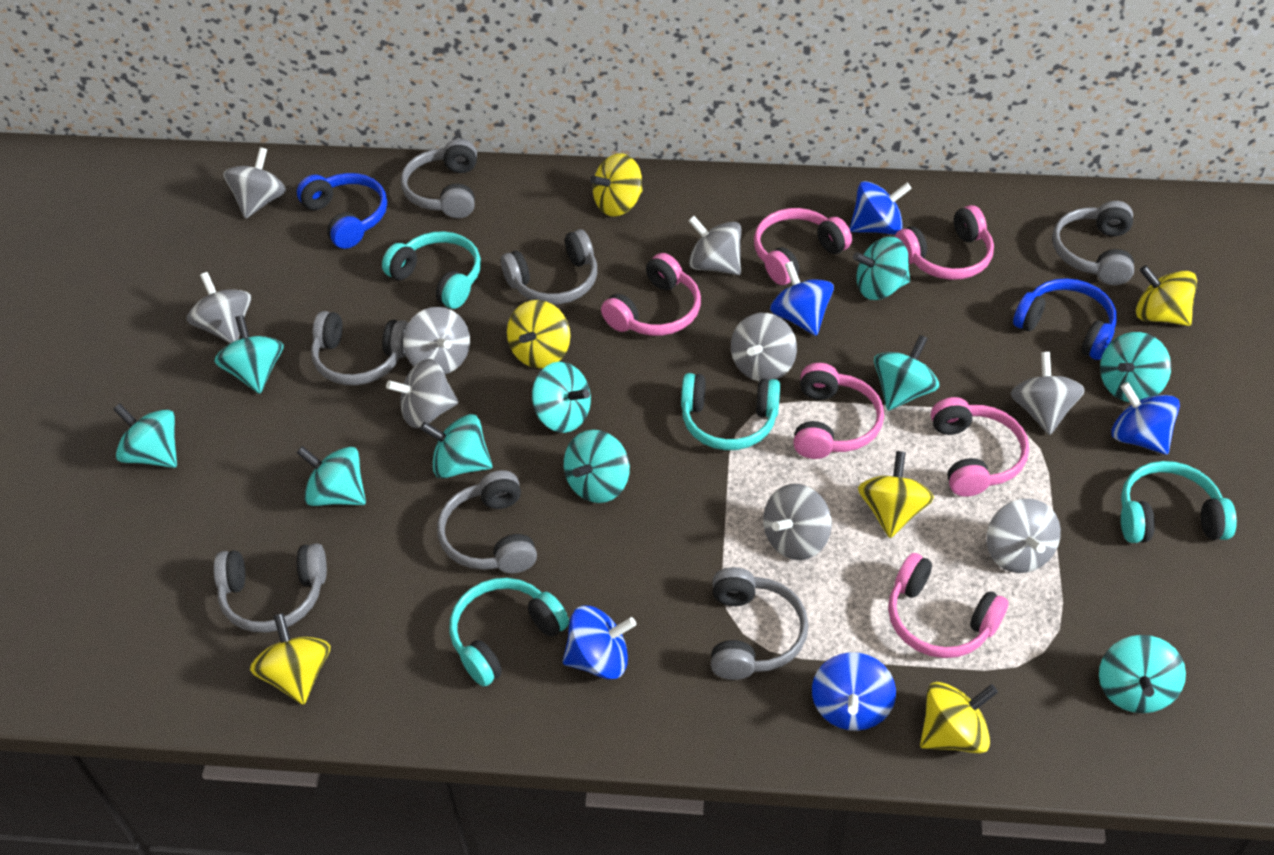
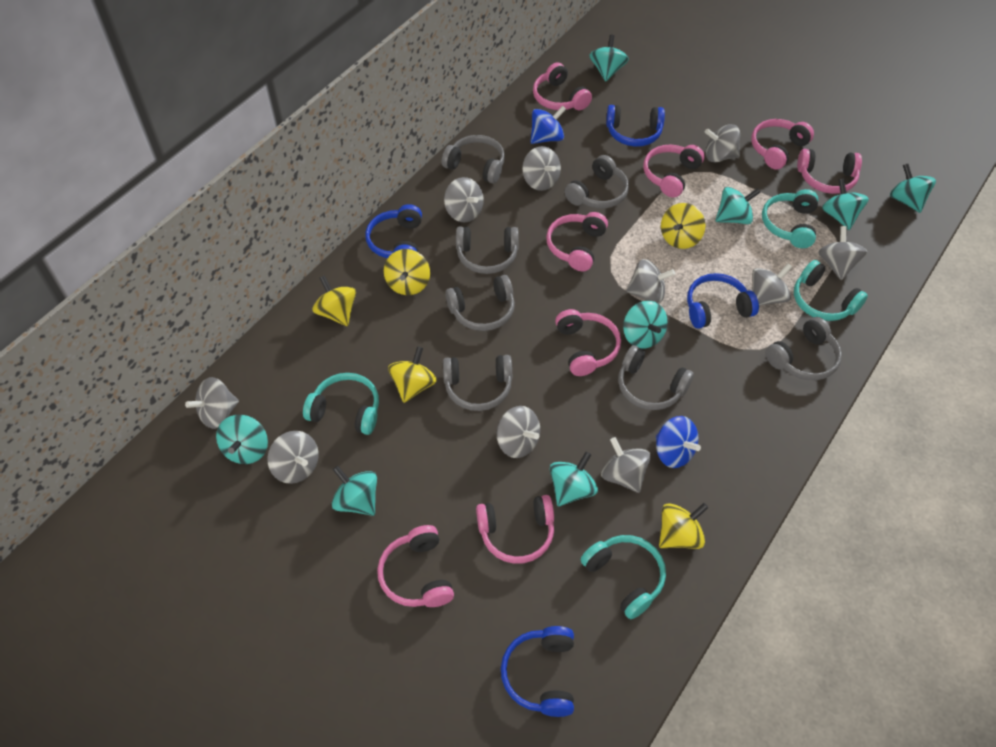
blue headphones: [297,173,387,249] [1013,278,1117,360] = 2 -> [365,204,422,258] [501,626,574,717] [606,105,665,147] [687,273,759,329] = 4
blue spinning top: [563,606,636,679] [770,261,834,336] [812,652,896,731] [850,181,912,235] [1111,382,1180,455] = 5 -> [531,106,566,144] [656,416,701,468] = 2
grey spinning top: [187,272,251,343] [223,147,286,219] [386,359,459,428] [403,307,470,374] [688,216,741,275] [731,313,797,381] [763,484,832,560] [987,499,1061,573] [1011,352,1085,435] = 9 -> [185,377,239,429] [268,431,319,484] [444,177,484,222] [497,406,540,458] [522,146,561,191] [601,437,651,493] [626,259,675,304] [705,124,740,162] [752,263,792,306] [818,226,867,280] = 10
pink headphones: [601,253,701,336] [754,208,852,285] [793,363,884,459] [888,553,1009,658] [895,205,994,280] [931,397,1029,497] = 6 -> [377,525,454,607] [476,495,554,564] [533,62,592,110] [546,212,608,271] [555,309,621,376] [643,145,705,198] [751,119,814,170] [797,149,862,194] = 8
turquoise spinning top: [113,403,177,468] [214,315,284,394] [297,446,366,506] [420,414,493,479] [532,362,591,433] [564,430,630,503] [853,237,910,300] [874,335,939,411] [1099,635,1186,713] [1100,332,1171,403] = 10 -> [216,415,268,464] [332,466,377,516] [549,451,598,506] [589,35,629,81] [623,301,668,349] [715,187,761,224] [822,178,869,230] [890,164,936,213] = 8
yellow spinning top: [250,613,330,705] [507,300,570,368] [590,153,643,217] [858,451,934,538] [920,682,998,753] [1136,265,1197,326] = 6 -> [312,275,356,326] [384,249,430,295] [388,346,437,403] [659,503,708,549] [661,203,706,249] = 5

